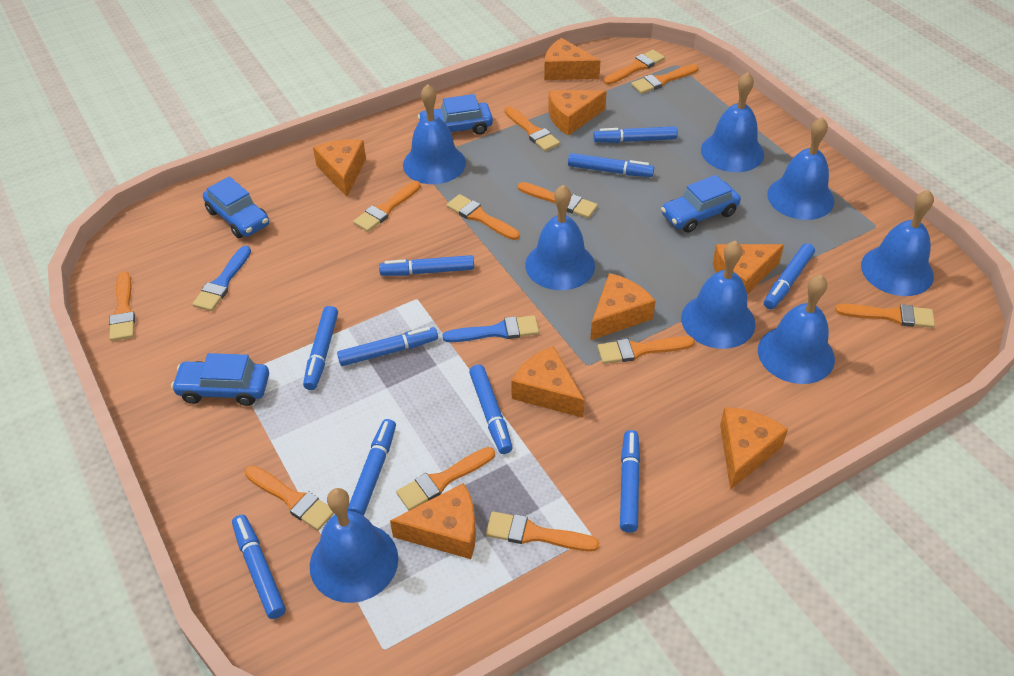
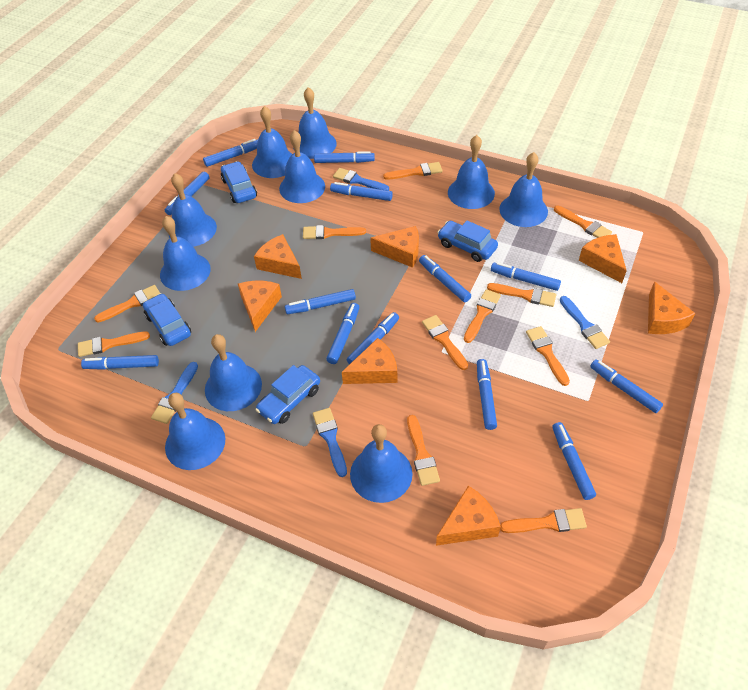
blue bell: [310,488,398,603] [403,84,466,184] [525,185,595,290] [681,241,756,349] [701,72,764,172] [758,275,835,384] [767,117,834,220] [861,190,934,296] = 8 -> [160,216,211,291] [165,393,225,470] [169,173,217,247] [205,334,262,411] [252,106,292,178] [279,130,325,203] [293,87,337,159] [350,424,413,503] [448,135,495,209] [499,152,548,227] = 10
blue brush: [192,246,251,311] [443,315,539,342] = 2 -> [151,362,198,424] [313,408,347,477] [333,168,389,191] [560,296,610,349] = 4
blue marker: [232,515,286,619] [303,306,338,390] [337,327,438,366] [348,419,396,516] [379,255,474,276] [469,365,513,454] [568,153,654,177] [593,126,678,143] [620,430,640,533] [764,243,815,309] = 10 -> [81,355,159,370] [165,172,210,215] [203,139,258,167] [285,289,356,314] [314,151,375,163] [327,303,359,364] [330,182,393,201] [347,312,399,364] [419,255,471,302] [477,359,497,430] [491,262,561,291] [552,422,596,500] [590,360,663,413] = 13
orange brush: [109,271,135,341] [245,465,335,531] [353,181,421,232] [396,447,495,511] [446,194,520,240] [486,512,599,551] [505,106,560,151] [518,182,598,218] [597,336,695,364] [604,50,665,85] [631,64,699,94] [835,304,935,328] = 12 -> [78,331,150,357] [94,285,160,323] [303,225,366,239] [383,162,443,180] [407,415,440,486] [422,315,468,370] [464,289,501,343] [487,283,556,307] [500,508,587,533] [526,326,570,386] [554,206,612,238] = 11
orange cheese: [313,139,366,197] [390,483,476,559] [511,346,585,418] [544,38,600,80] [548,90,607,136] [590,273,655,340] [713,244,784,295] [720,407,788,490] = 8 -> [238,281,282,332] [254,234,302,279] [342,338,397,384] [370,226,419,268] [436,486,501,546] [579,234,627,283] [648,281,695,334] = 7

